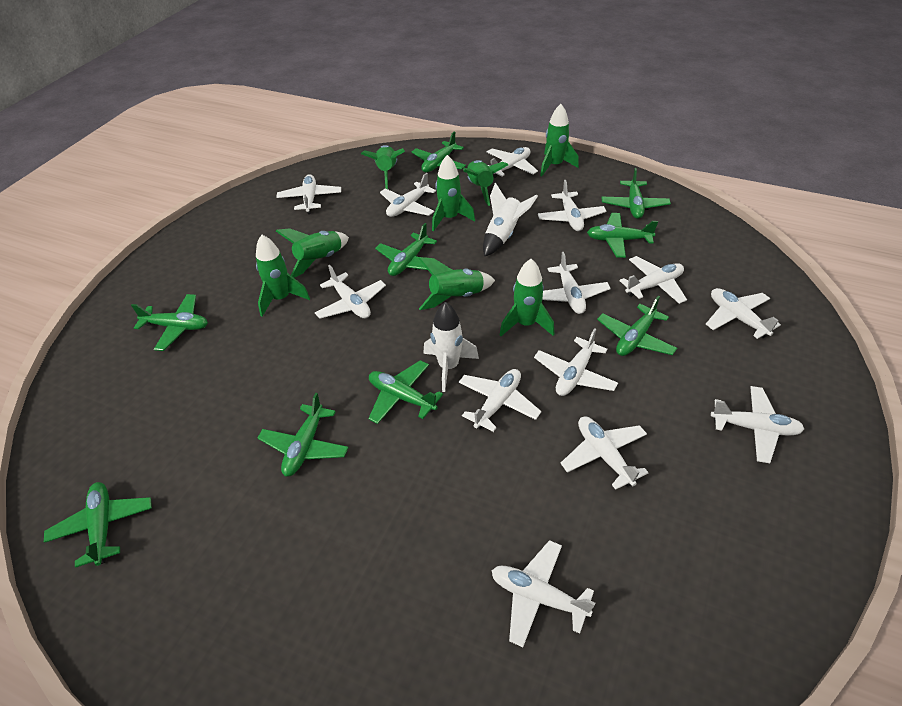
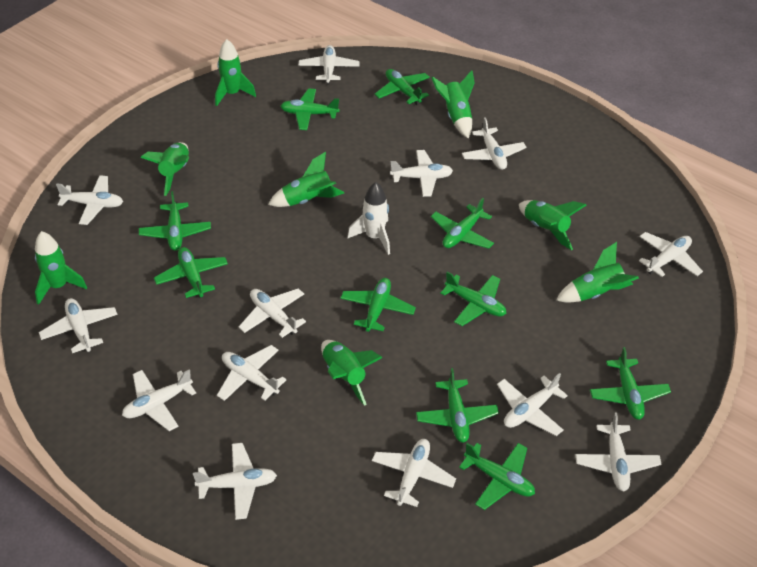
green plane: [44,482,152,568] [131,294,208,351] [258,393,349,477] [368,360,443,424] [375,223,437,276] [412,131,466,173] [587,213,658,258] [597,296,677,356] [601,168,671,219] = 9 -> [139,191,211,251] [154,247,228,298] [280,88,340,130] [341,278,416,332] [374,69,430,105] [416,368,499,443] [431,198,494,249] [440,271,506,326] [459,443,535,510] [590,347,671,420] = 10
white rocket: [423,302,479,392] [483,183,538,256] = 2 -> [348,182,390,255] = 1

